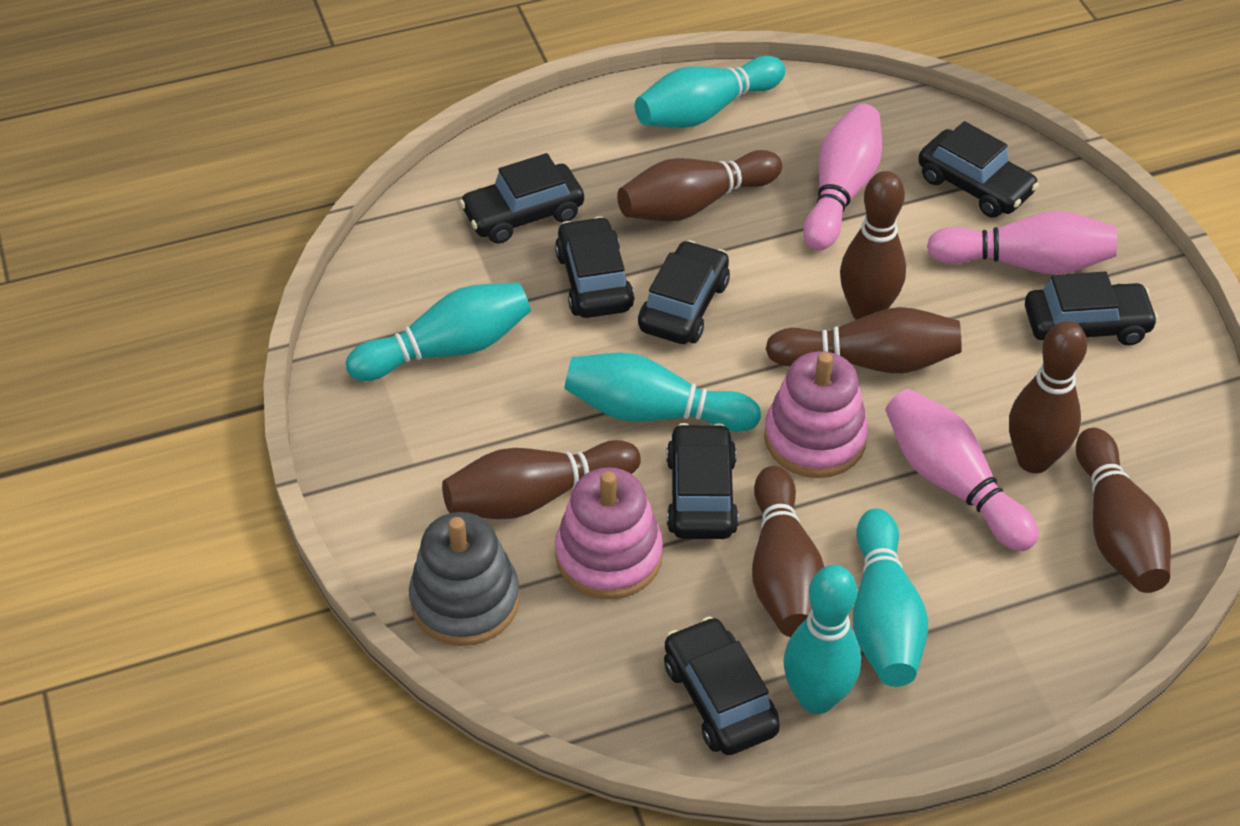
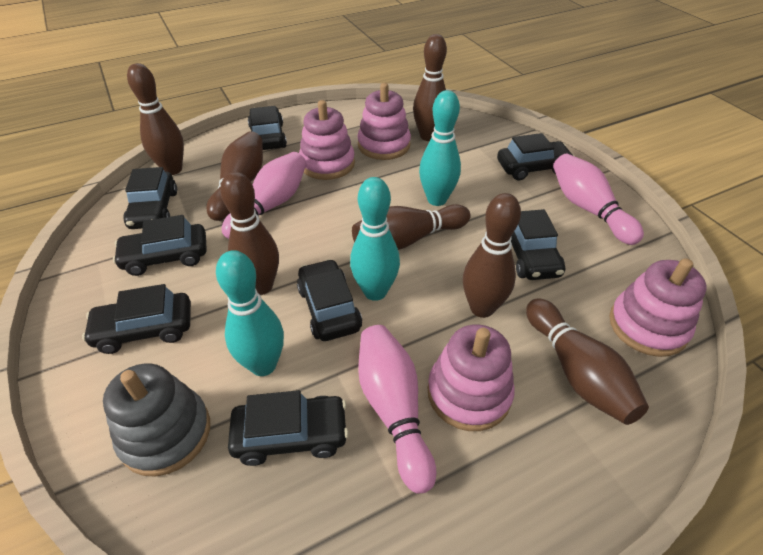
black car: [459,153,584,244] [555,216,634,318] [638,240,730,344] [664,616,780,755] [666,423,739,539] [918,121,1039,218] [1025,272,1159,345] = 7 -> [82,284,191,354] [113,215,207,276] [124,167,177,229] [228,390,349,466] [248,106,287,150] [297,259,362,341] [497,133,575,181] [511,209,565,280] = 8
pink stacking toy: [555,467,663,599] [764,351,868,478] = 2 -> [299,100,355,180] [357,83,411,160] [428,324,515,431] [609,258,707,357] = 4
turquoise bowling pin: [346,282,531,381] [564,353,761,432] [635,56,785,128] [783,565,861,714] [853,509,928,687] = 5 -> [216,250,284,376] [350,177,400,301] [419,90,461,206] = 3

